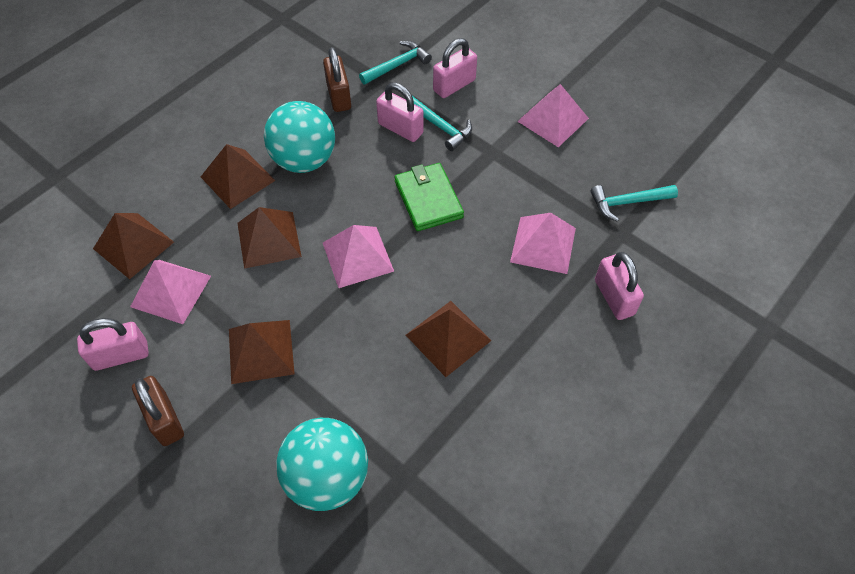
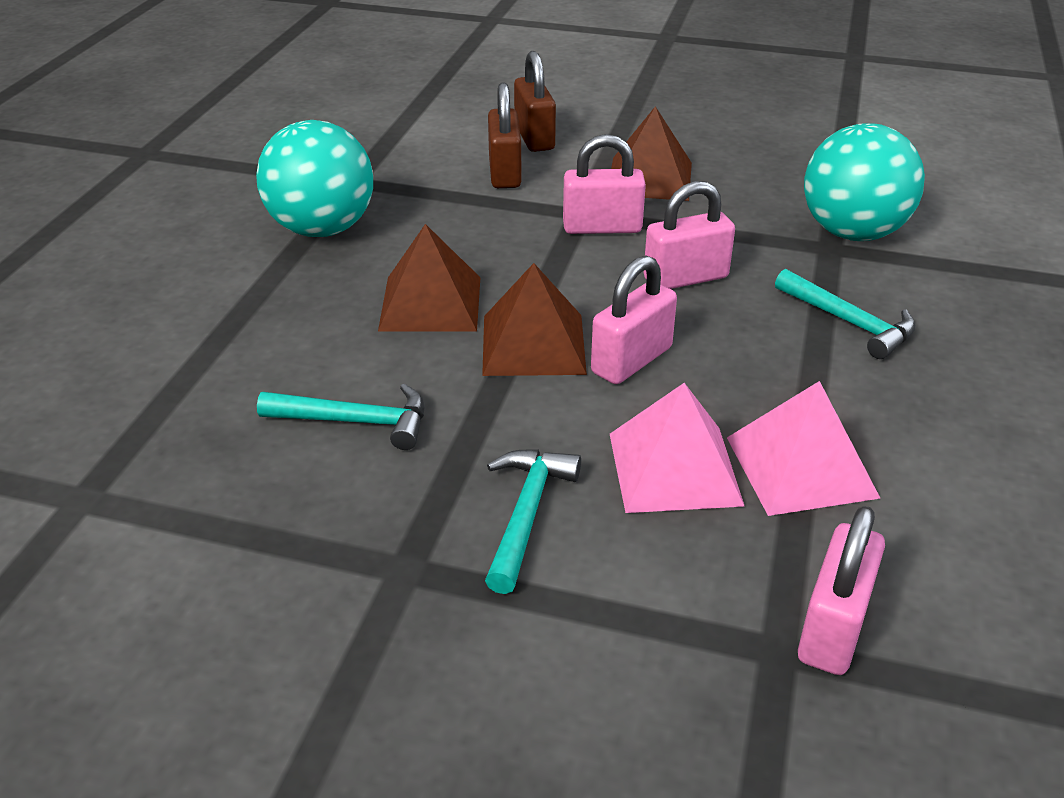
brown pyramid: [93,213,174,279] [201,144,276,209] [229,320,295,384] [237,207,302,269] [406,301,491,377] = 5 -> [378,224,481,332] [482,263,587,376] [611,106,692,201] = 3
green wallet: [395,163,464,231] = 1 -> none = 0
pink pyramid: [130,260,211,324] [323,225,394,288] [510,213,576,274] [517,84,589,147] = 4 -> [610,383,745,513] [727,381,881,516] = 2

